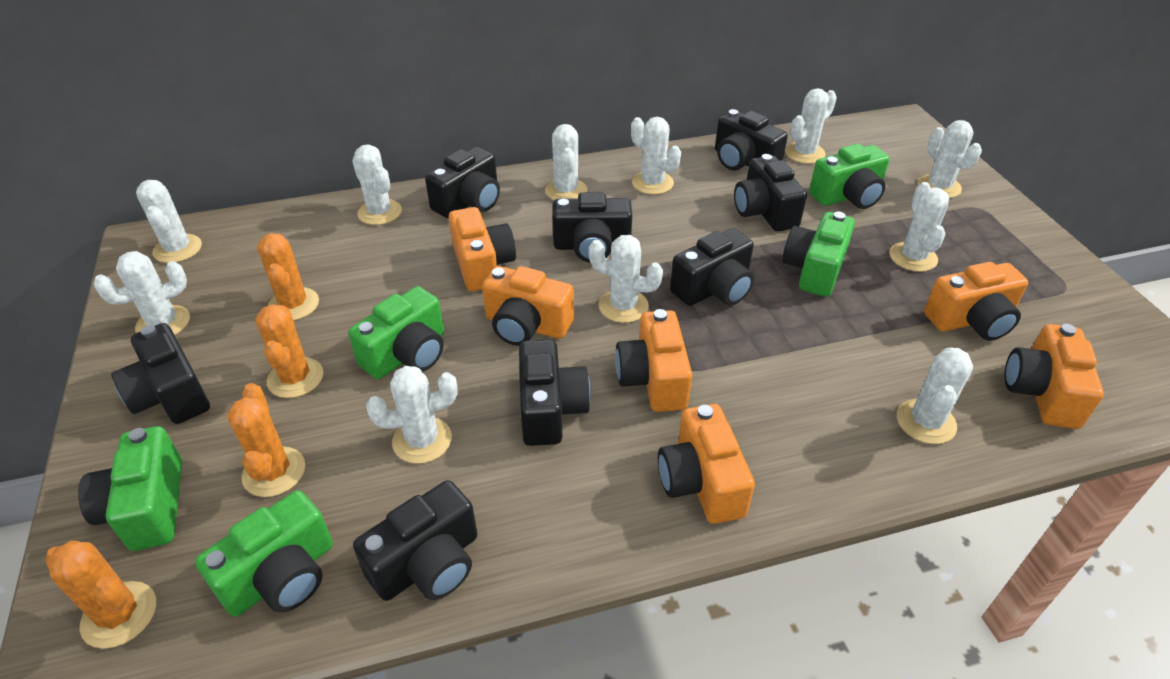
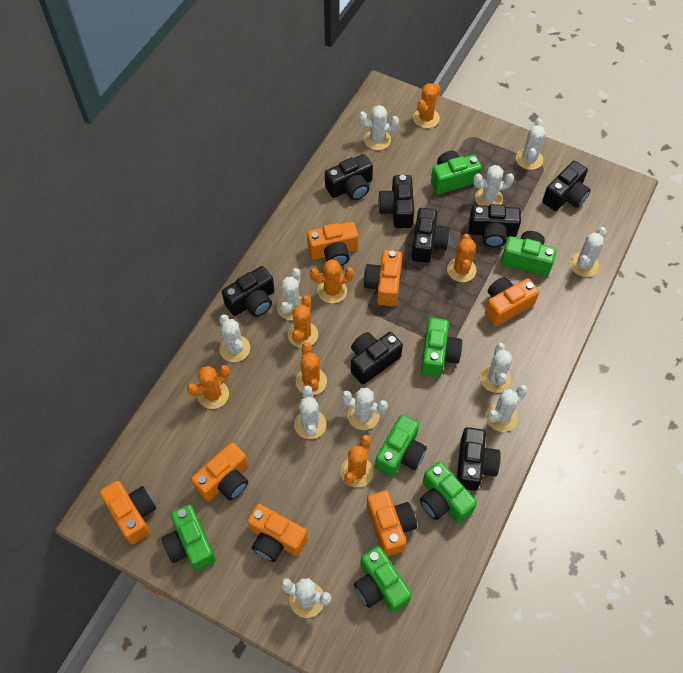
green camera: [78,426,182,551] [195,490,333,617] [348,286,444,379] [782,212,855,297] [809,144,890,209] = 5 -> [161,504,216,571] [354,546,412,613] [375,415,427,477] [420,461,477,523] [421,318,462,377] [431,151,482,194] [501,231,556,276] = 7
orange cactus: [45,541,156,649] [227,383,305,497] [255,304,323,398] [257,233,319,321] = 4 -> [187,365,230,409] [288,295,318,348] [296,342,327,395] [310,259,354,303] [340,435,374,488] [413,83,441,128] [447,234,477,282] = 7
orange camera: [448,207,516,292] [482,266,574,346] [615,309,692,412] [658,404,755,524] [924,262,1028,341] [1005,324,1104,429] = 6 -> [100,481,156,544] [191,442,248,501] [247,504,308,562] [307,222,358,266] [364,250,402,306] [367,490,417,556] [485,277,539,326] = 7

